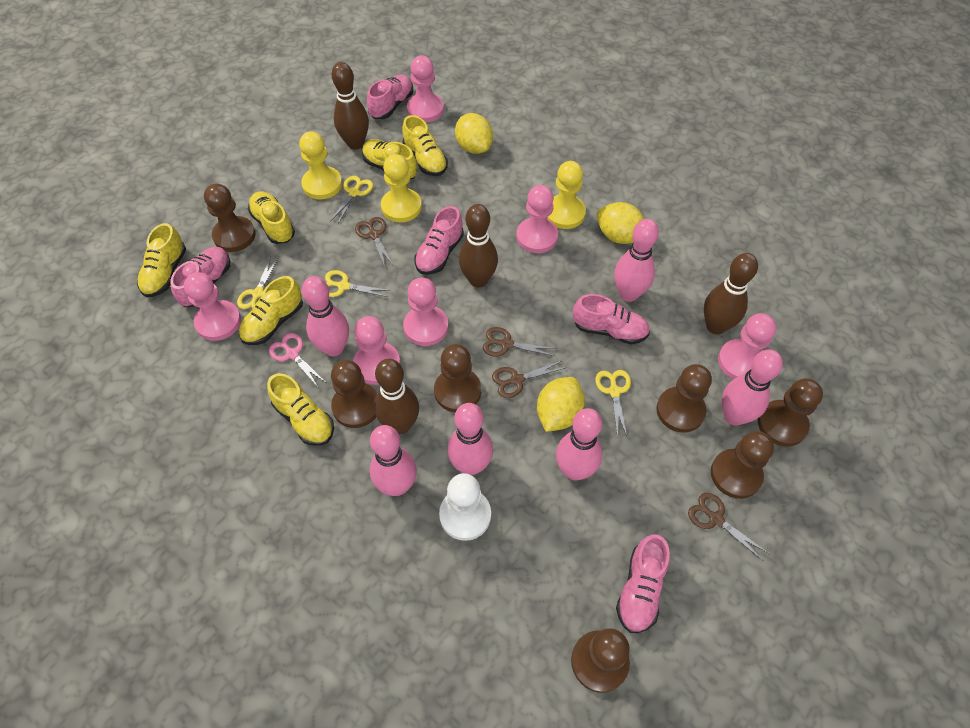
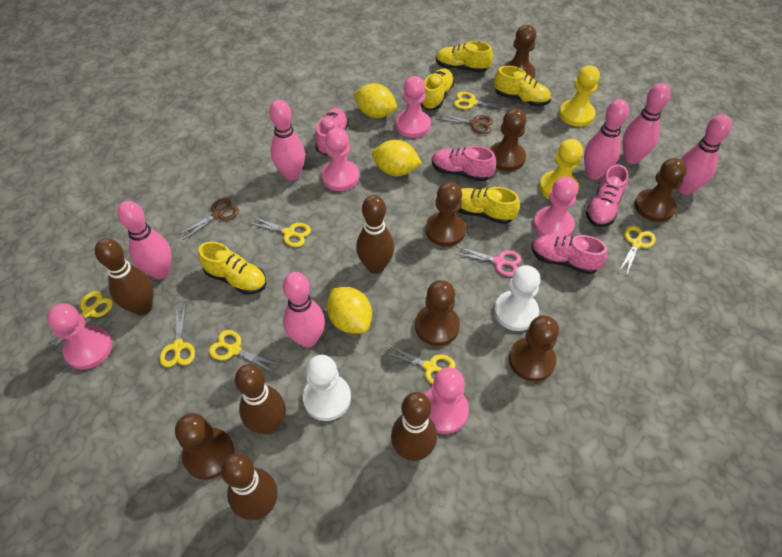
brown bowling pin: [331,62,369,149] [374,359,419,434] [459,204,498,288] [704,253,758,334] = 4 -> [95,238,154,315] [221,453,277,520] [235,364,285,434] [356,195,394,274] [391,392,437,461] = 5
brown scissors: [355,217,393,266] [483,327,557,357] [492,360,567,398] [688,493,768,561] = 4 -> [178,198,239,240] [438,114,493,134] = 2
pink pawn: [184,272,241,341] [353,316,400,385] [403,278,449,346] [407,55,444,122] [516,185,558,253] [718,313,776,379] = 6 -> [47,303,112,370] [321,128,359,191] [396,76,431,138] [425,367,469,434] [533,176,578,237] = 5
pink shoe: [170,247,230,307] [367,75,413,119] [414,206,464,275] [573,294,650,345] [616,534,670,633] = 5 -> [315,108,349,155] [432,146,496,182] [532,235,607,274] [585,164,628,227] = 4
white pawn: [439,473,491,541] = 1 -> [303,355,351,421] [494,265,541,331] = 2
yellow pawn: [299,131,342,199] [381,154,422,222] [547,161,586,229] = 3 -> [540,139,583,199] [559,65,600,127] = 2
yellow scissors: [237,256,279,309] [325,270,391,297] [330,176,373,224] [595,370,631,438] = 4 -> [47,291,113,349] [160,304,195,367] [209,330,279,373] [250,216,311,247] [382,344,455,384] [454,91,510,111] [619,226,656,276] = 7
yellow shoe: [137,223,186,297] [239,276,303,345] [248,191,295,244] [267,373,334,446] [362,139,417,180] [402,115,448,176] = 6 -> [198,241,266,294] [421,68,455,110] [436,41,493,73] [458,187,520,224] [494,66,551,106] = 5

